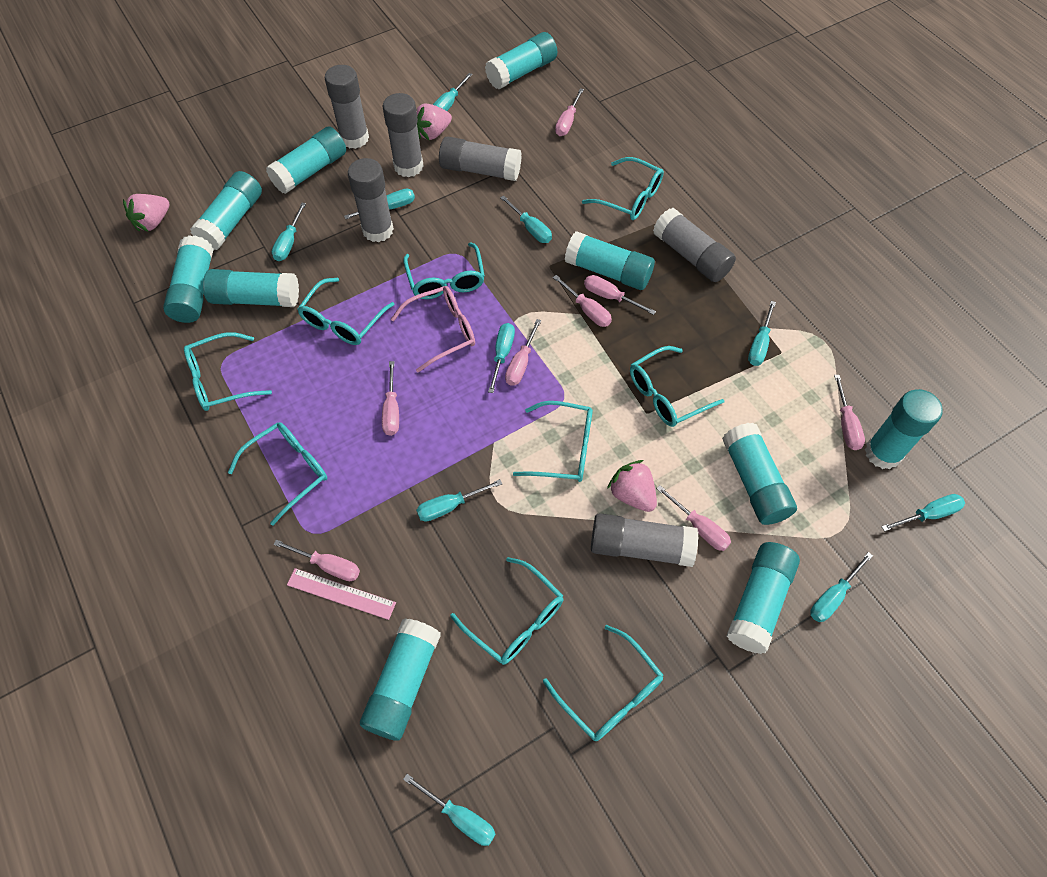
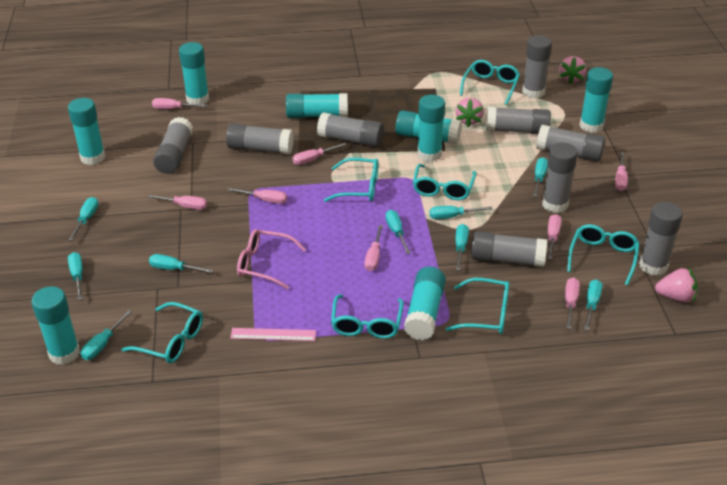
grey glue stick: [325,65,369,149] [348,158,394,242] [382,93,424,177] [439,136,522,181] [591,513,698,567] [653,208,736,282] = 6 -> [153,117,193,174] [226,123,294,154] [317,112,384,147] [471,231,547,267] [486,107,551,134] [522,35,552,98] [536,125,605,162] [542,143,578,213] [639,202,683,276] = 9
turquoise glasses: [184,332,272,411] [228,422,327,525] [297,278,395,345] [403,242,485,299] [450,557,563,665] [513,401,593,482] [543,625,664,741] [582,157,664,220] [630,346,725,427] = 9 -> [122,302,203,363] [324,158,379,202] [331,294,404,339] [413,164,476,200] [446,278,509,334] [460,60,520,105] [567,224,640,285] = 7
turquoise glue stick: [163,235,214,323] [190,171,262,250] [203,269,299,307] [266,127,346,194] [360,618,441,741] [485,32,557,89] [565,231,655,290] [722,423,797,525] [726,542,800,654] [865,389,943,469] = 10 -> [31,286,80,365] [68,98,105,165] [179,42,209,104] [286,93,348,118] [395,110,462,144] [404,266,446,340] [418,95,445,162] [580,67,613,133] = 8
turquoise screwdriver: [272,203,306,261] [344,189,415,219] [403,774,496,846] [416,479,502,521] [433,73,473,111] [488,323,515,393] [500,195,552,243] [748,301,776,366] [810,552,873,622] [881,494,965,532] = 10 -> [68,197,99,240] [68,252,83,300] [81,310,132,360] [149,254,213,273] [386,210,411,254] [430,206,492,219] [455,224,469,270] [533,157,548,197] [584,279,603,330] = 9

